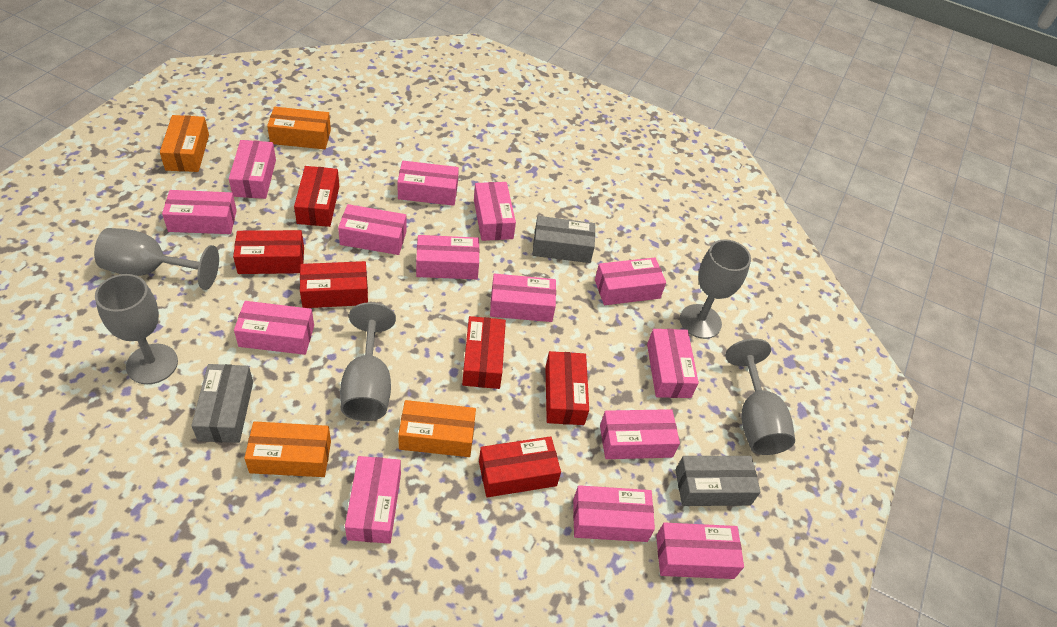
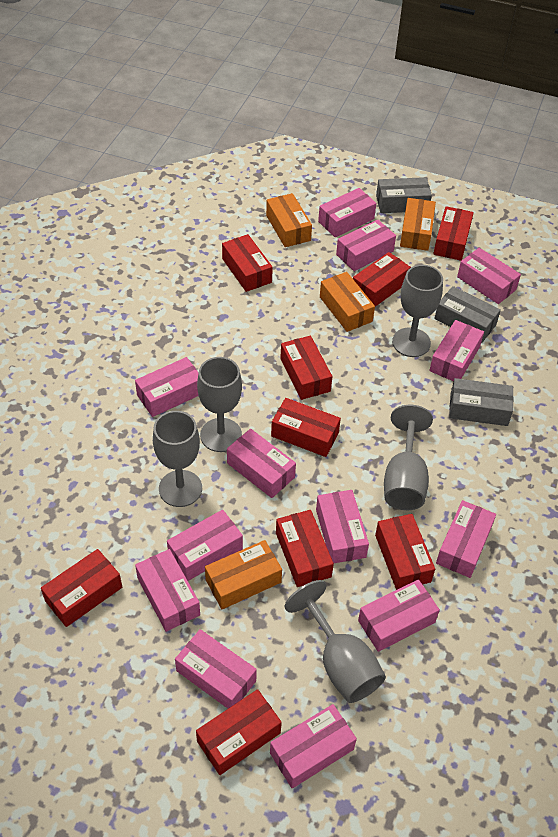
pink box: [162,190,237,234] [229,140,276,199] [234,301,314,355] [338,204,407,255] [345,456,401,544] [397,161,459,206] [416,235,479,279] [474,182,516,241] [490,274,556,322] [573,485,655,542] [595,257,666,305] [600,409,680,459] [647,329,699,398] [656,522,744,579] = 14 -> [135,357,199,417] [135,549,200,632] [167,510,243,581] [175,629,257,709] [227,429,296,498] [270,704,357,788] [316,490,369,563] [318,188,376,237] [336,220,396,271] [358,579,440,652] [429,320,484,381] [436,500,496,578] [457,248,521,304] = 13
red box: [233,230,304,274] [294,166,339,227] [300,261,368,308] [462,316,506,389] [479,436,561,497] [545,351,589,425] = 6 -> [41,549,122,627] [196,689,282,775] [222,234,273,292] [271,398,341,457] [276,510,334,587] [280,336,332,400] [353,252,411,307] [375,514,435,590] [433,206,474,261] = 9

